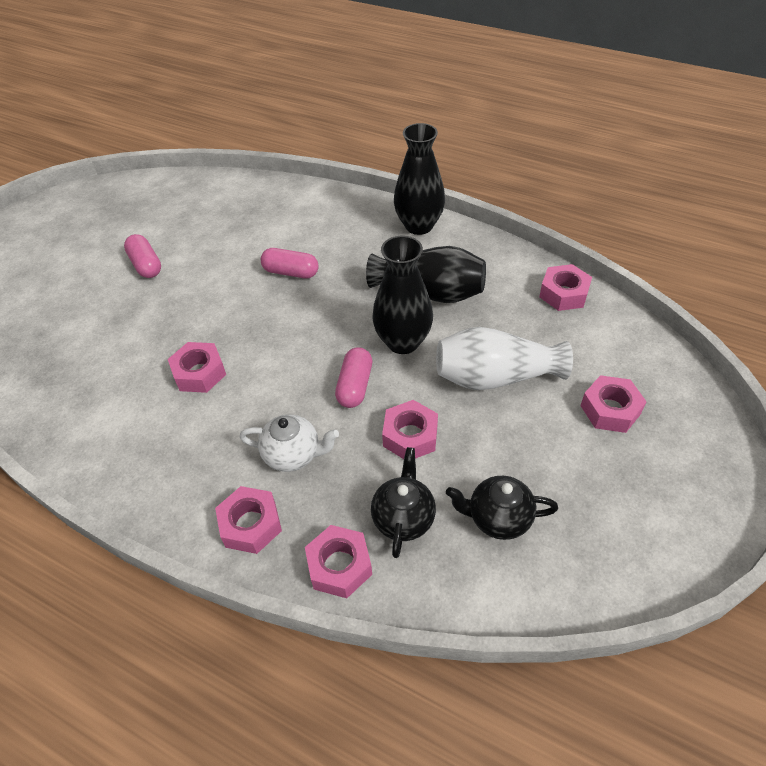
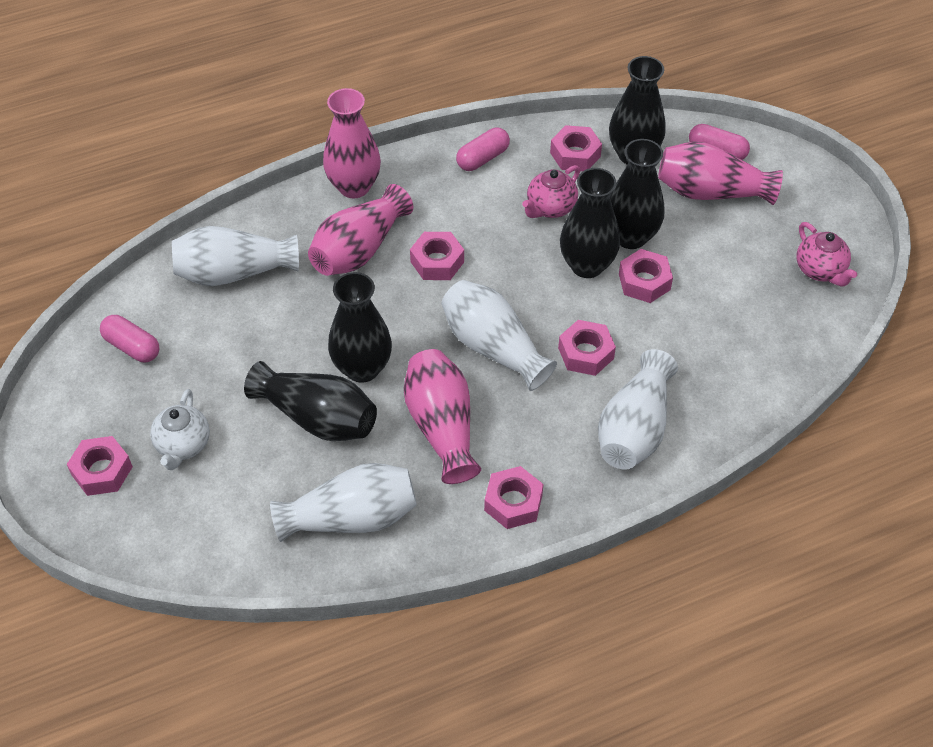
black teapot: [371,447,436,558] [446,476,558,540] = 2 -> none = 0
black vase: [366,246,486,303] [372,236,433,354] [394,123,445,235] = 3 -> [244,361,377,441] [328,272,392,383] [560,168,620,278] [609,56,666,165] [609,139,664,249] = 5
pink teapot: none = 0 -> [522,165,580,218] [797,222,857,286] = 2
pink vase: none = 0 -> [308,184,413,276] [323,88,381,198] [404,349,481,484] [658,141,783,205] = 4
white vase: [436,327,573,390] = 1 -> [172,226,299,286] [270,463,417,542] [442,280,557,391] [598,349,678,469] = 4

